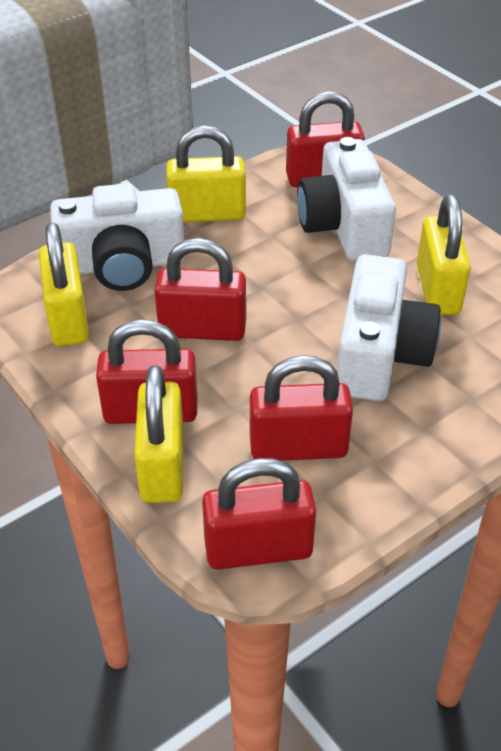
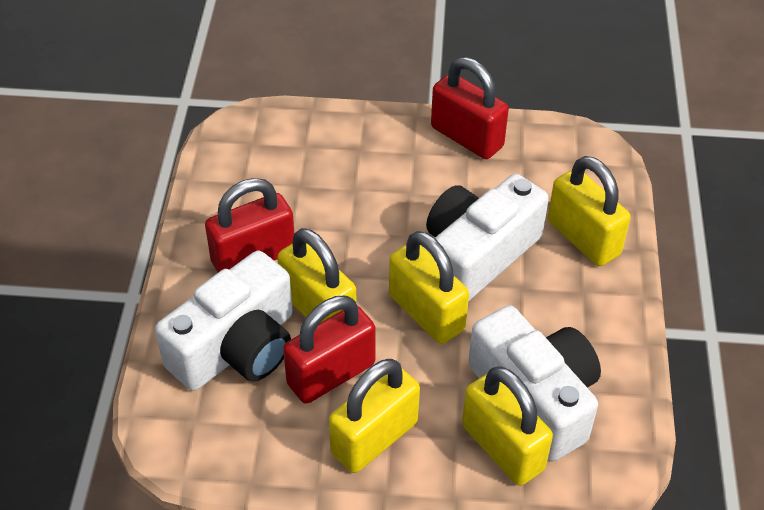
red padlock: [96,319,197,424] [154,238,246,341] [202,458,316,570] [250,355,353,461] [286,91,365,187] = 5 -> [205,178,294,272] [283,296,376,404] [431,57,509,159] = 3
yellow padlock: [39,222,89,346] [134,365,184,503] [166,126,246,222] [417,195,471,315] = 4 -> [277,228,356,322] [329,359,420,473] [389,231,469,344] [462,366,553,486] [548,156,631,266] = 5

